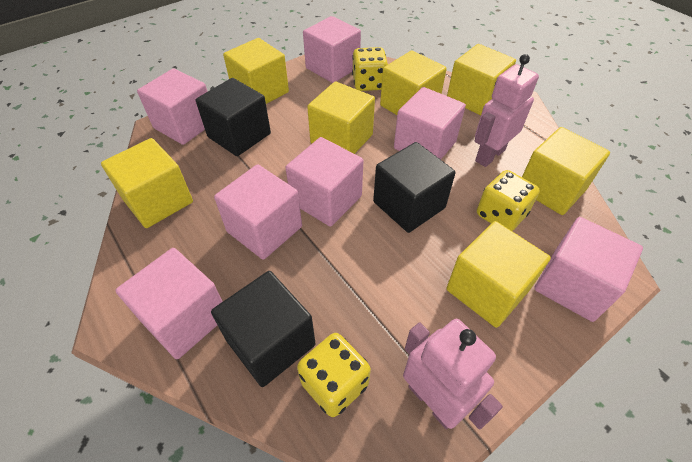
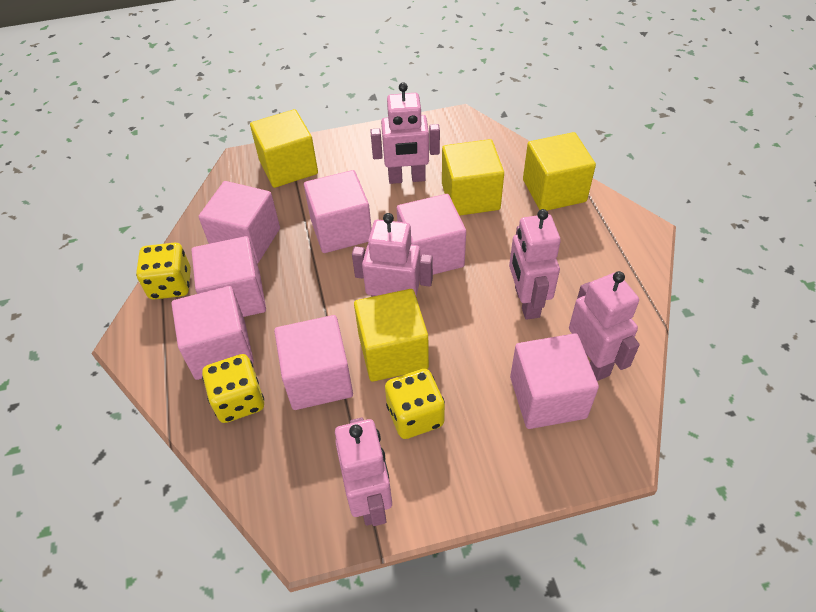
black cube: [196,78,271,156] [211,271,316,387] [373,142,456,233] = 3 -> none = 0
pink robot: [403,319,503,430] [475,54,539,167] = 2 -> [335,418,392,526] [352,213,433,298] [370,82,440,184] [509,209,561,320] [569,271,640,381] = 5
yellow cube: [101,138,193,228] [223,38,289,104] [307,81,375,154] [380,50,447,115] [446,221,551,328] [447,44,516,116] [522,127,610,215] = 7 -> [250,109,318,188] [354,289,429,382] [442,139,504,216] [523,132,596,210] = 4

